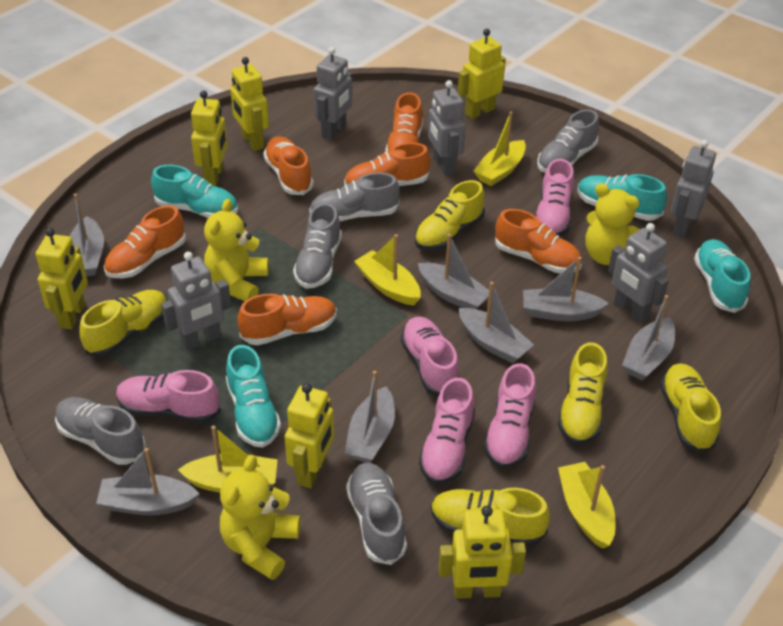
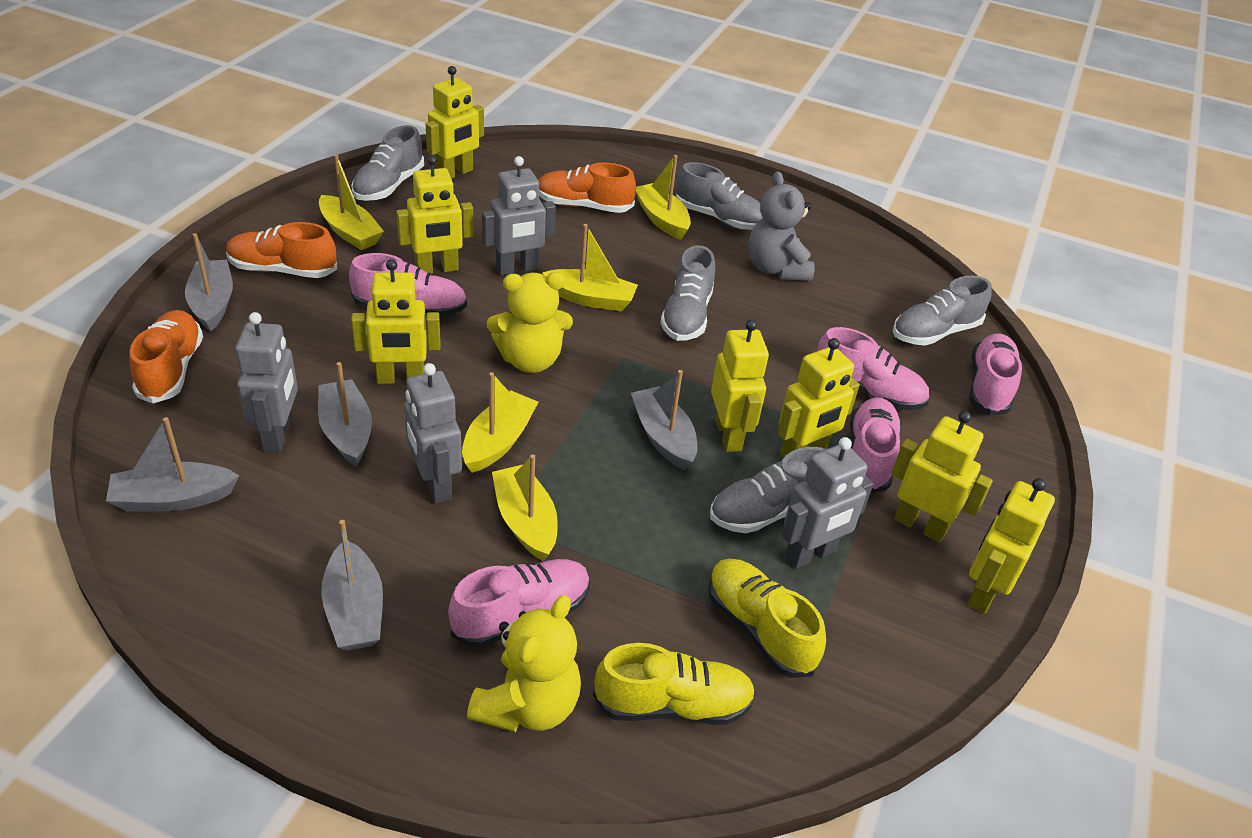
grey boat: [69,194,104,276] [96,448,200,515] [345,371,395,463] [418,234,489,309] [459,282,534,364] [523,257,609,321] [622,295,675,381] = 7 -> [106,417,239,511] [185,233,233,332] [318,362,372,466] [321,520,383,651] [631,370,698,470] = 5
grey robot: [161,252,231,350] [313,47,352,140] [428,80,465,175] [608,223,669,323] [671,140,716,237] = 5 -> [235,312,298,452] [404,363,462,504] [482,156,556,276] [782,437,873,569] = 4
grey teddy bear: none = 0 -> [748,171,815,281] = 1
orange shoe: [104,205,186,278] [238,294,337,345] [263,136,314,195] [344,143,430,186] [385,92,423,152] [495,209,582,273] = 6 -> [129,310,203,403] [226,222,338,278] [538,163,636,213] = 3
turquoise shoe: [151,165,238,218] [226,345,281,448] [577,174,667,221] [694,239,750,313] = 4 -> none = 0
yellow boat: [178,426,278,493] [354,234,421,306] [474,111,526,186] [558,462,615,549] = 4 -> [319,155,384,250] [462,372,538,473] [492,454,558,561] [542,224,638,311] [636,155,691,240] = 5
yellow robot: [36,228,88,330] [191,90,228,186] [230,57,269,151] [285,383,334,488] [439,506,526,599] [458,29,506,119] = 6 -> [351,259,441,384] [396,155,474,274] [426,66,484,179] [711,319,769,452] [778,338,860,458] [891,411,993,543] [967,478,1055,614] = 7
yellow shoe: [79,290,167,357] [415,180,485,251] [431,488,550,547] [558,342,608,445] [660,363,721,453] = 5 -> [593,643,756,725] [708,559,826,678] = 2
yellow teddy bear: [204,199,269,301] [220,455,300,580] [586,183,640,265] = 3 -> [467,595,581,732] [487,272,573,373] = 2

